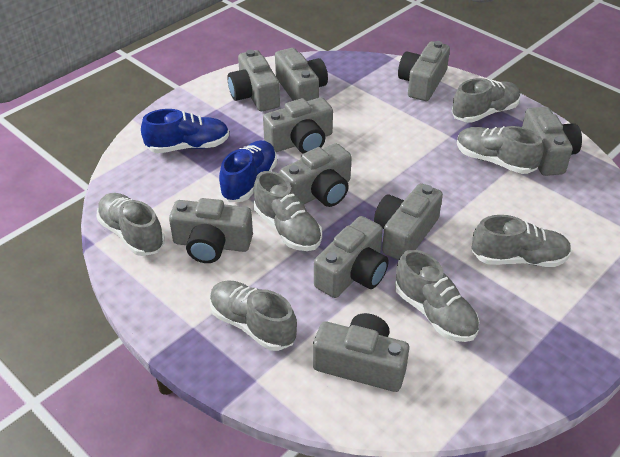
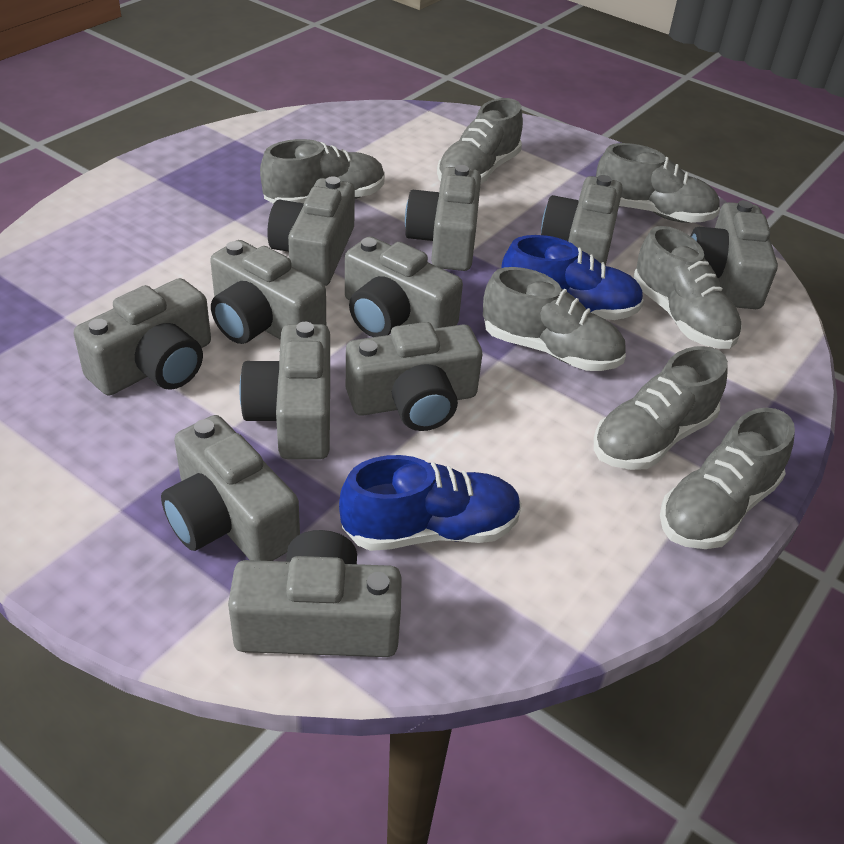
grey camera: [169,198,253,263] [227,50,280,111] [263,97,333,154] [275,48,328,101] [279,143,352,207] [313,313,409,392] [314,216,389,298] [374,183,443,260] [398,41,450,101] [522,107,582,176] = 10 -> [73,278,211,396] [161,415,300,561] [210,240,326,344] [228,530,402,657] [239,322,330,459] [267,176,355,286] [345,236,463,337] [346,322,482,431] [405,165,481,271] [541,175,623,266] [691,200,778,309] = 11

